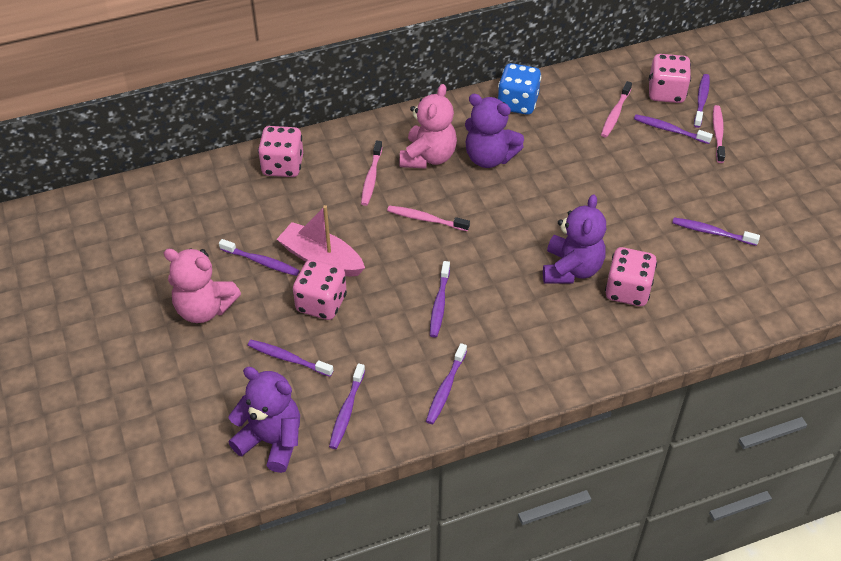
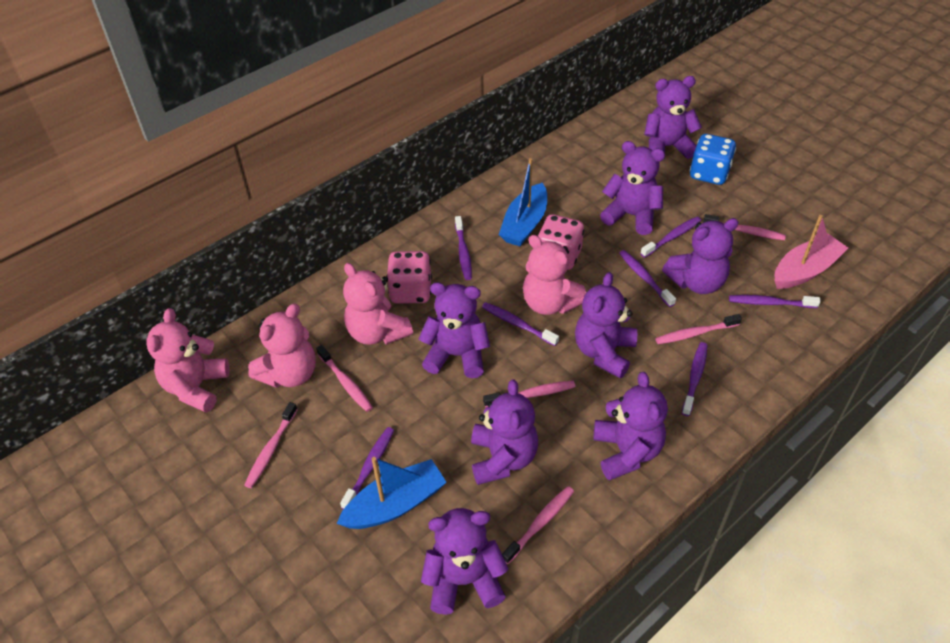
blue boat: none = 0 -> [336,457,447,529] [499,158,547,246] = 2
pink dice: [258,126,303,177] [293,259,347,320] [605,247,657,306] [649,54,691,103] = 4 -> [386,251,432,304] [537,214,584,270] = 2
pink teddy bear: [164,248,241,323] [400,84,457,169] = 2 -> [146,308,230,413] [248,303,316,388] [343,263,413,345] [523,235,586,315] = 4
pink toothbrush: [361,141,382,206] [387,206,470,231] [601,81,632,137] [713,105,725,163] = 4 -> [244,402,298,488] [316,345,373,412] [483,381,575,407] [502,486,574,564] [655,314,742,344] [703,214,786,240] = 6
purple teddy bear: [228,367,300,473] [465,94,524,168] [543,194,606,284] = 3 -> [419,282,490,378] [421,508,508,615] [471,379,538,485] [575,272,637,378] [593,372,668,481] [600,141,665,235] [644,76,702,159] [662,218,739,294] = 8
purple toothbrush: [219,239,300,276] [247,340,333,377] [329,363,365,449] [426,343,467,424] [430,261,450,338] [634,114,713,144] [672,218,760,246] [694,74,710,128] = 8 -> [340,427,394,509] [455,216,472,280] [482,302,559,346] [619,250,676,307] [640,217,701,258] [682,342,708,416] [729,295,821,308] = 7

